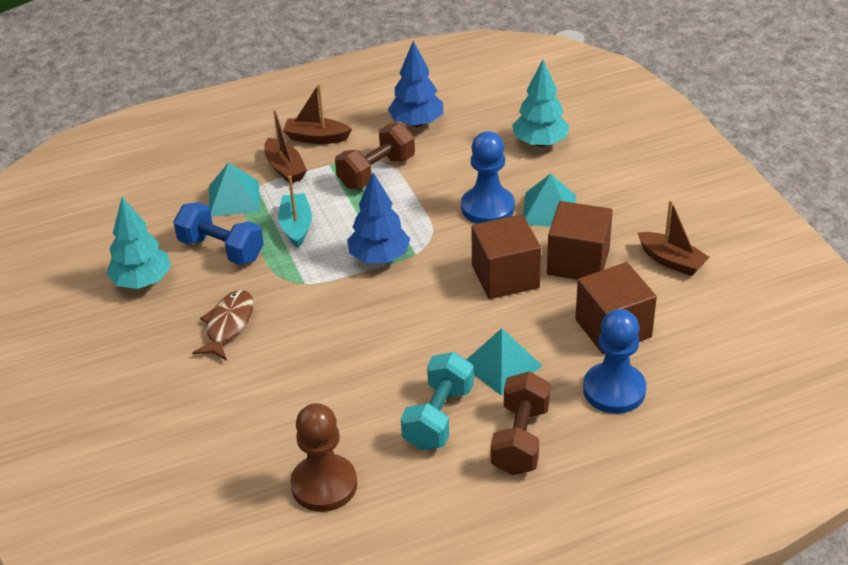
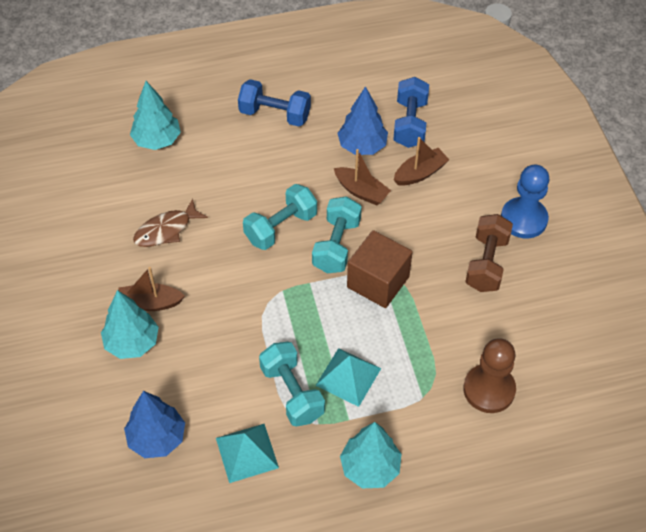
blue dumbbell: [173,202,264,265] = 1 -> [238,79,311,127] [393,77,429,148] = 2
blue pawn: [461,131,515,224] [583,309,646,414] = 2 -> [501,165,549,238] = 1
brown cube: [471,214,541,299] [547,201,613,280] [575,262,657,354] = 3 -> [347,230,413,308] = 1
brown dumbbell: [335,123,415,189] [491,371,551,475] = 2 -> [465,214,513,292] = 1
turquoise boat: [278,176,312,248] = 1 -> none = 0
turquoise dumbbell: [401,352,474,450] = 1 -> [243,184,317,250] [259,342,325,427] [312,196,362,273] = 3
turquoise pyramid: [209,163,260,217] [466,328,542,395] [523,174,576,227] = 3 -> [216,424,279,483] [315,348,381,407] = 2
turquoise tree: [106,197,171,289] [512,60,570,147] = 2 -> [101,290,159,359] [130,81,181,150] [340,422,402,488] = 3

